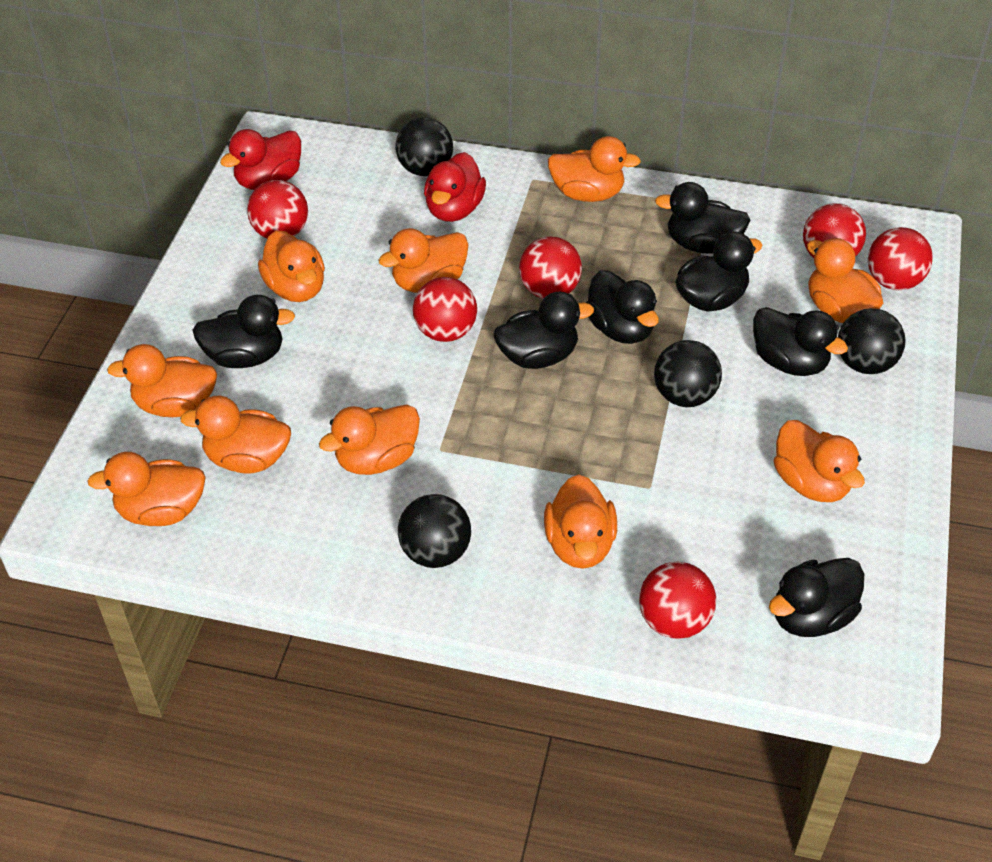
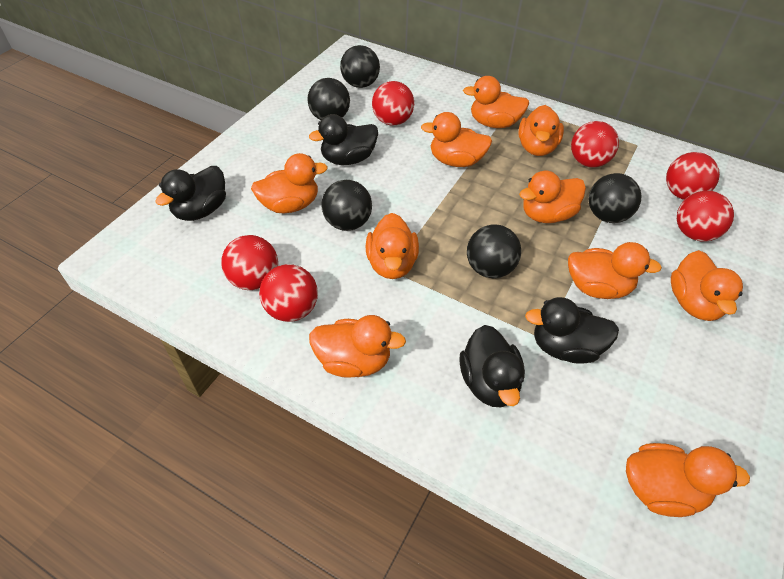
black ball: [395,117,453,176] [398,494,471,568] [654,340,722,407] [838,308,906,374] = 4 -> [307,78,350,120] [321,180,372,231] [340,45,380,88] [467,224,521,278] [589,173,641,223] = 5
black duck: [192,295,295,368] [494,292,594,369] [586,270,659,344] [655,182,750,254] [675,231,763,312] [753,307,848,376] [769,558,864,637] = 7 -> [155,166,226,221] [309,114,378,165] [460,325,525,407] [525,297,619,364] = 4
red duck: [220,129,301,190] [424,152,486,222] = 2 -> none = 0

